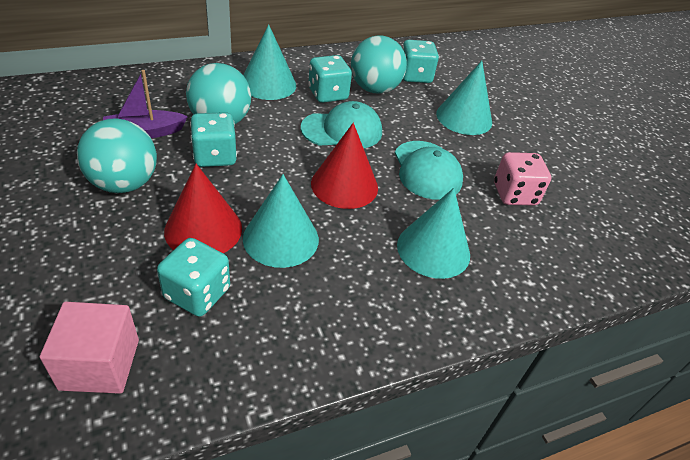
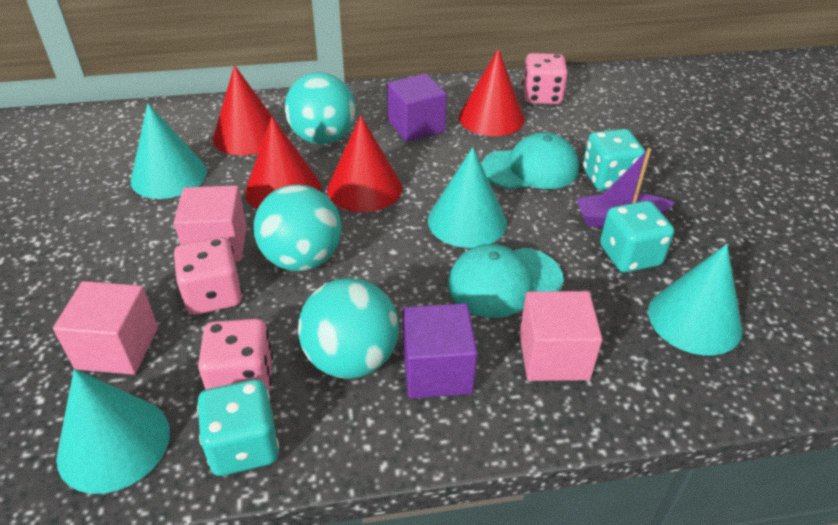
pink cube: [40,302,139,394] = 1 -> [53,281,158,375] [174,185,247,261] [519,291,602,381] = 3
pink dice: [494,152,551,206] = 1 -> [173,237,242,315] [198,319,273,391] [522,53,568,104] = 3
purple cube: none = 0 -> [387,73,447,142] [403,303,478,398] = 2
red cone: [164,164,242,253] [311,123,378,209] = 2 -> [213,65,281,156] [245,117,321,209] [327,115,402,212] [459,49,525,136] = 4
turquoise dice: [157,238,230,317] [190,112,237,167] [308,55,352,103] [402,40,439,83] = 4 -> [197,379,279,476] [583,129,645,190] [600,201,674,273] = 3

